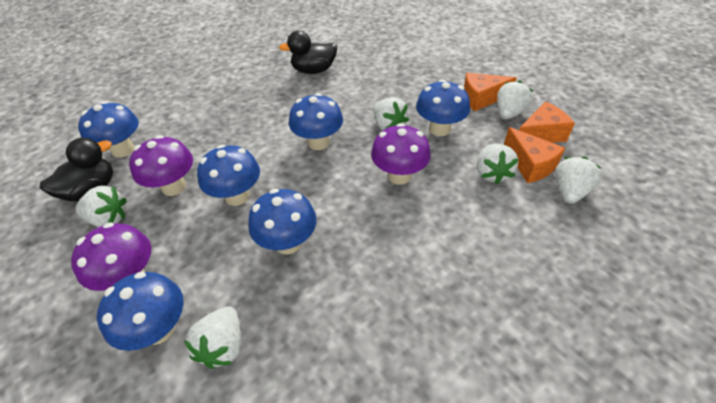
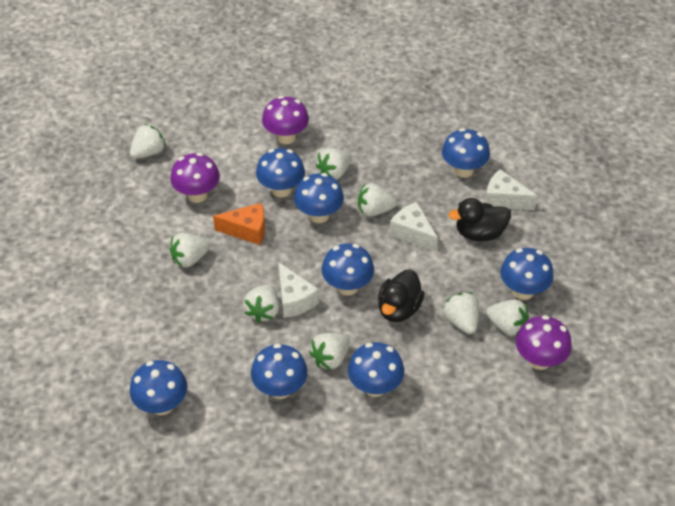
blue mushroom: [78,101,139,158] [97,271,184,351] [197,145,260,206] [248,189,317,254] [289,93,343,150] [416,79,470,136] = 6 -> [130,360,187,415] [251,344,308,399] [256,148,305,198] [294,173,344,223] [322,243,374,295] [348,342,404,397] [442,128,490,178] [500,248,554,300] = 8
orange cheese: [464,73,517,111] [504,127,565,183] [519,102,575,143] = 3 -> [213,203,265,245] = 1
white cheese: none = 0 -> [279,263,319,318] [390,202,438,251] [485,169,537,210] = 3
white strawberry: [75,186,127,227] [184,307,241,369] [374,97,409,130] [477,144,518,185] [497,81,533,119] [555,157,601,204] = 6 -> [130,124,166,159] [170,233,210,267] [243,285,279,323] [309,333,350,370] [316,148,351,180] [358,183,397,217] [443,292,479,334] [486,300,529,336] = 8

